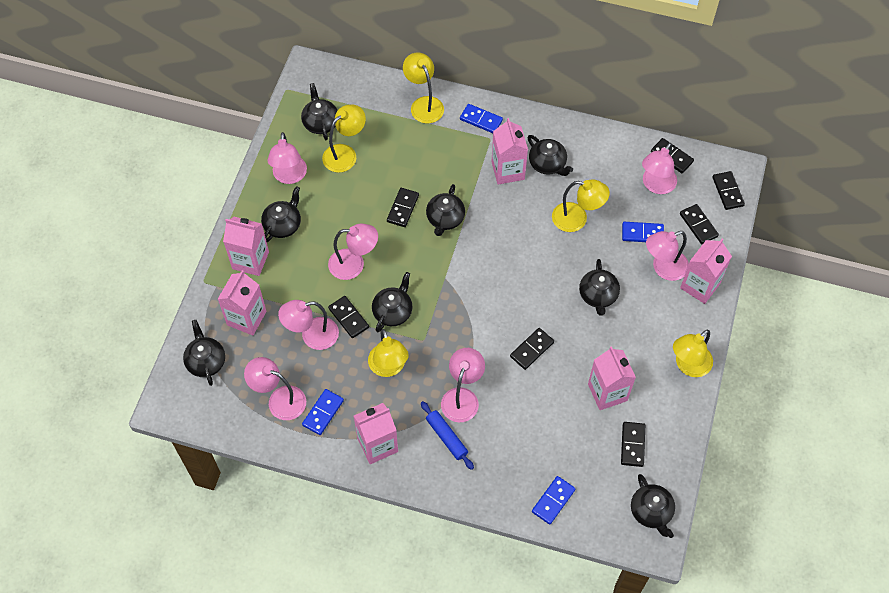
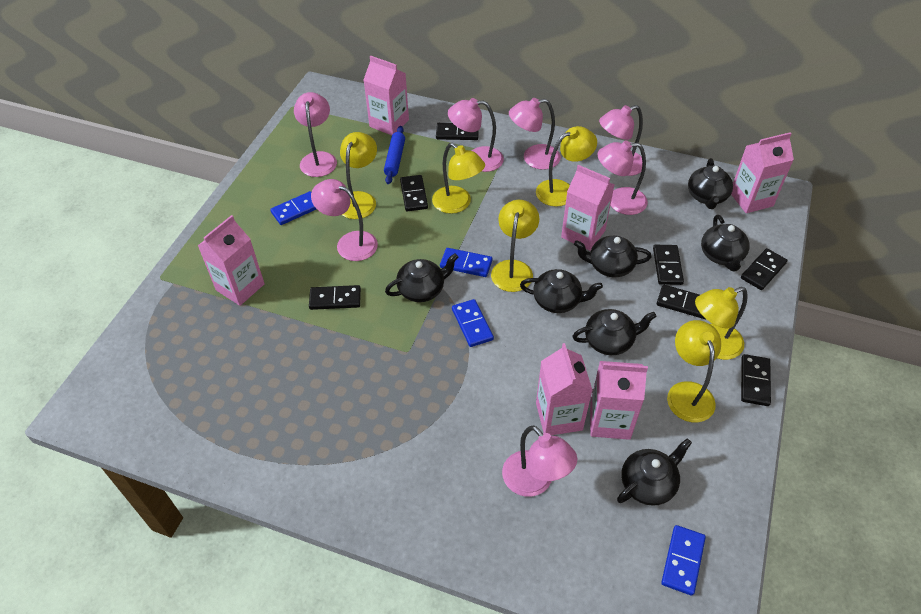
black teapot: [183,320,225,386] [261,186,301,242] [301,83,338,140] [372,272,413,332] [426,184,465,236] [527,135,573,176] [579,259,620,316] [631,474,675,538] = 8 -> [385,253,458,302] [520,269,603,313] [572,309,657,355] [574,236,651,277] [617,438,692,506] [688,158,733,209] [701,215,750,272] = 7
yellow lamp: [322,104,366,173] [368,329,409,377] [403,53,444,124] [552,179,610,232] [673,330,713,377] = 5 -> [340,132,377,219] [432,143,485,214] [491,200,539,292] [536,126,597,207] [667,320,721,422] [695,287,748,360] = 6

